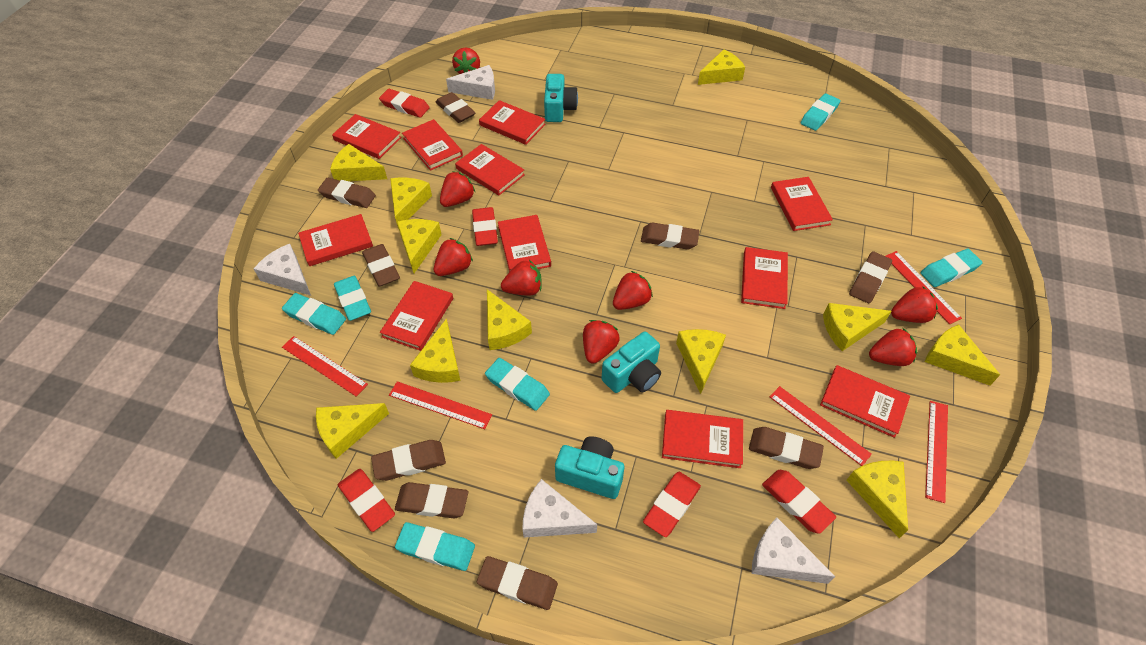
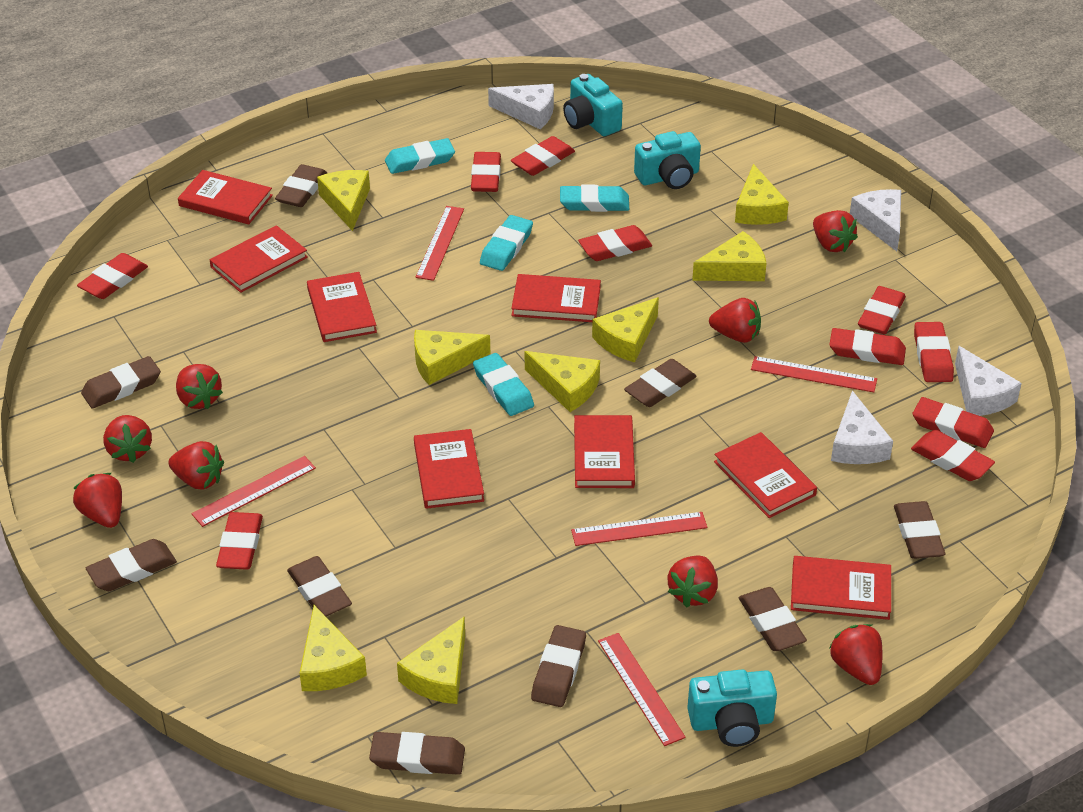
red book: [298,214,373,266] [332,114,402,159] [380,281,453,351] [402,119,463,171] [455,144,525,195] [479,100,546,145] [498,215,551,272] [662,410,743,468] [741,247,788,309] [771,177,833,231] [820,365,910,438] = 11 -> [178,170,273,224] [210,225,308,293] [307,272,377,342] [414,429,484,509] [511,274,601,322] [574,415,635,488] [714,432,817,518] [791,556,891,620] = 8
red eraser: [338,469,395,532] [379,89,430,118] [472,207,498,246] [643,472,701,537] [762,470,836,534] = 5 -> [77,253,148,299] [216,512,263,570] [471,152,501,192] [511,136,575,176] [578,225,652,261] [829,328,906,365] [858,286,906,334] [911,430,995,481] [913,397,994,448] [914,322,954,382] = 10
turquoise eraser: [282,293,346,335] [334,276,371,321] [395,522,475,571] [485,358,550,411] [801,93,840,131] [920,249,983,287] = 6 -> [385,138,455,174] [473,353,534,416] [480,215,533,271] [560,185,629,212] = 4
yellow cheese: [316,403,389,459] [330,144,387,181] [390,178,432,229] [397,219,442,273] [410,318,461,383] [487,289,532,350] [676,329,726,394] [698,49,745,85] [823,303,892,351] [846,461,908,538] [925,324,1000,386] = 11 -> [300,605,367,691] [317,170,370,231] [397,616,465,704] [414,330,490,385] [525,351,600,412] [592,297,659,362] [692,231,767,281] [735,164,789,225] = 8

